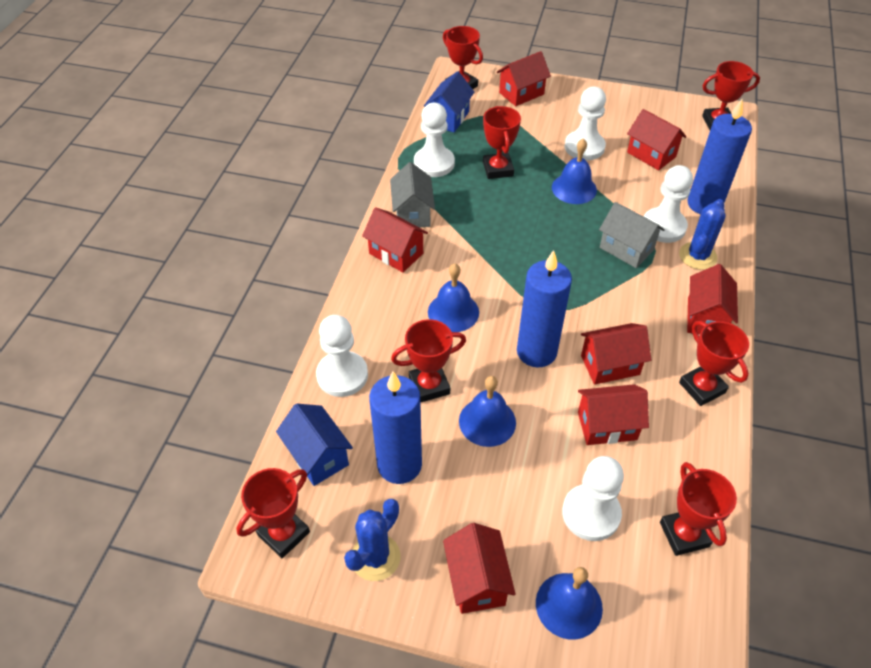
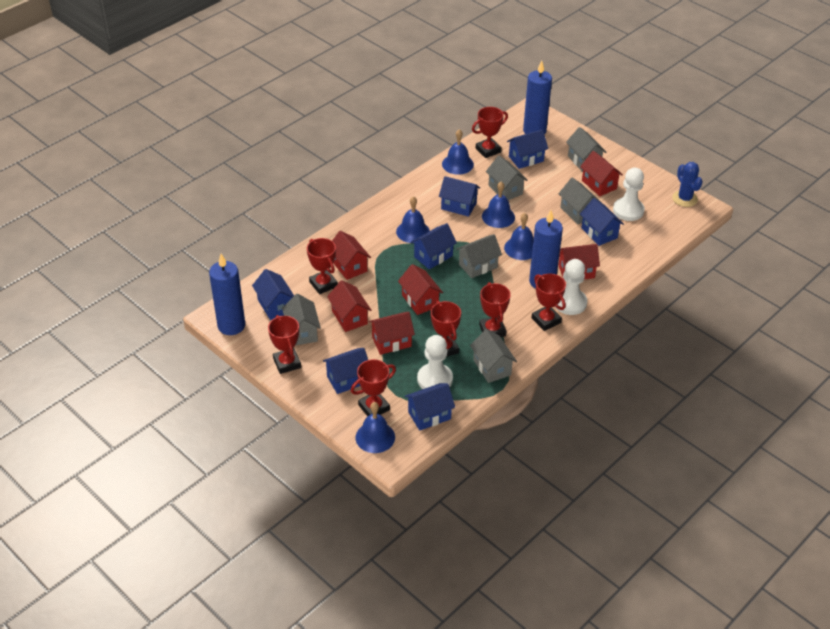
blue bell: [428,264,479,332] [459,376,516,447] [536,567,603,640] [552,139,597,204] = 4 -> [356,402,395,453] [396,196,430,243] [442,129,474,175] [482,181,515,228] [504,213,533,260] = 5
blue cactus: [344,499,400,581] [679,199,726,270] = 2 -> [672,162,703,207] = 1
blue house: [276,404,353,486] [424,71,475,132] = 2 -> [252,269,294,320] [323,348,368,394] [405,383,455,431] [411,223,457,269] [439,176,480,217] [507,129,548,169] [580,198,624,246] = 7
grey house: [390,162,435,227] [599,202,665,268] = 2 -> [282,294,321,346] [456,234,502,278] [470,329,517,383] [486,156,528,200] [558,178,602,224] [566,127,607,172] = 6
red house: [362,207,428,272] [443,523,516,614] [497,51,551,106] [578,384,649,445] [581,323,651,385] [627,109,686,170] [687,264,738,335] = 7 -> [327,280,371,332] [332,231,371,280] [369,312,415,355] [398,264,443,315] [558,244,600,282] [580,151,623,196] = 6
white pawn: [316,315,368,397] [414,103,455,177] [562,456,624,541] [564,87,606,160] [644,165,693,243] = 5 -> [417,335,453,389] [555,259,587,315] [613,168,645,221] = 3

